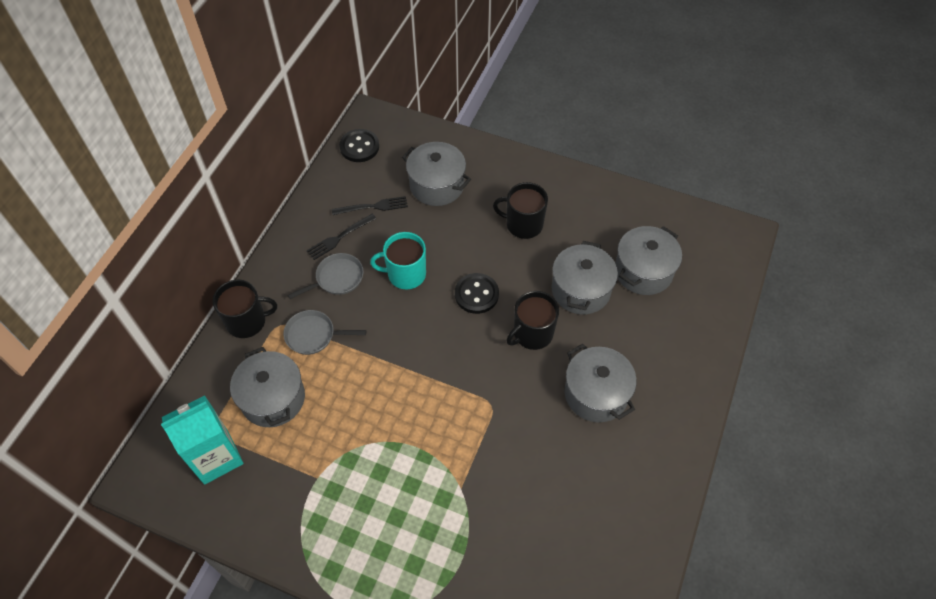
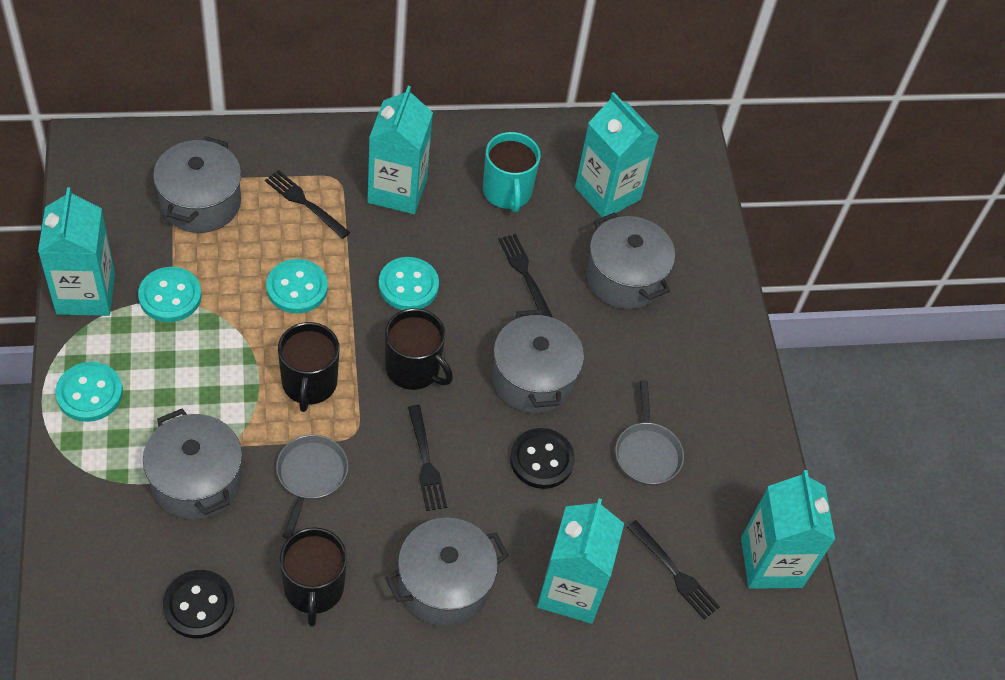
black fork: [307,214,376,260] [332,196,408,215] = 2 -> [265,170,350,239] [408,405,447,511] [498,234,553,318] [627,520,720,620] = 4
turquoise button: none = 0 -> [56,362,123,422] [138,267,202,322] [266,259,328,313] [379,257,439,310] = 4
turquoise carton: [161,395,244,485] = 1 -> [38,187,115,316] [367,86,433,214] [537,499,624,624] [575,92,659,217] [741,470,835,589] = 5

